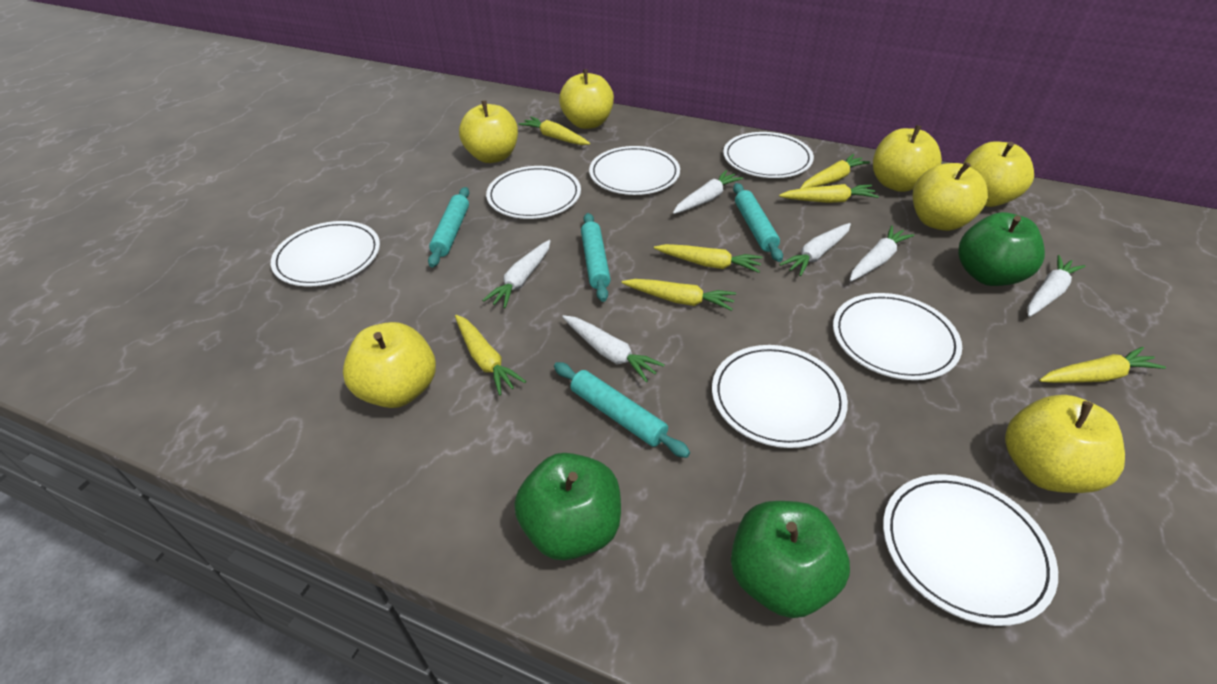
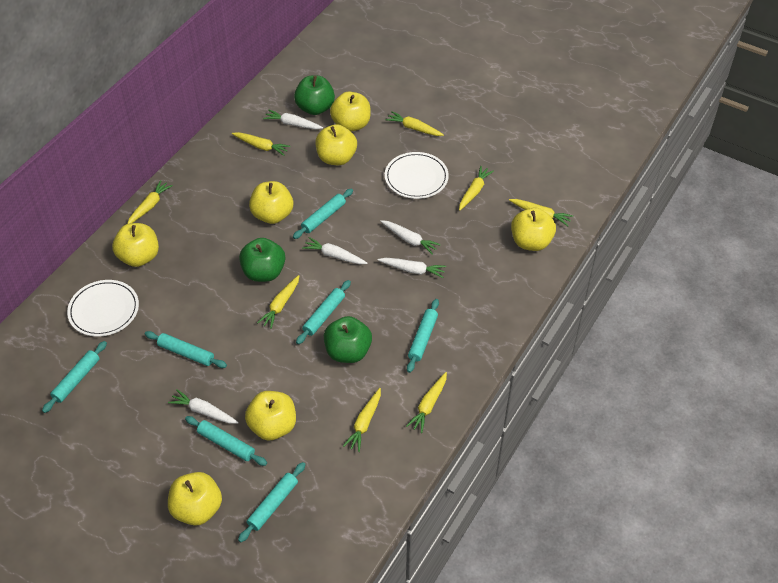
turquoise rolling pin: [428,187,469,267] [554,362,690,458] [581,213,611,302] [733,183,783,262] = 4 -> [42,341,107,413] [145,331,227,368] [185,416,267,466] [238,462,306,542] [293,188,353,239] [296,280,351,344] [407,299,439,373] = 7
white carrot: [482,240,550,308] [562,315,665,382] [673,170,743,214] [779,223,851,276] [850,225,914,281] [1027,255,1085,317] = 6 -> [168,389,239,424] [263,109,323,129] [302,237,367,264] [378,258,446,278] [380,220,441,255] = 5
white plate: [271,221,380,287] [486,166,581,219] [589,146,680,195] [712,345,848,448] [723,132,814,178] [833,293,962,380] [883,474,1058,626] = 7 -> [67,280,139,337] [385,152,449,199] = 2
yellow carrot: [455,315,526,396] [519,116,590,145] [622,279,736,311] [654,244,763,273] [779,184,879,203] [800,154,870,189] [1039,347,1166,383] = 7 -> [127,180,173,224] [232,132,290,156] [257,275,299,329] [343,388,381,452] [385,111,444,136] [406,372,447,433] [459,166,494,211] [509,199,573,226] = 8

